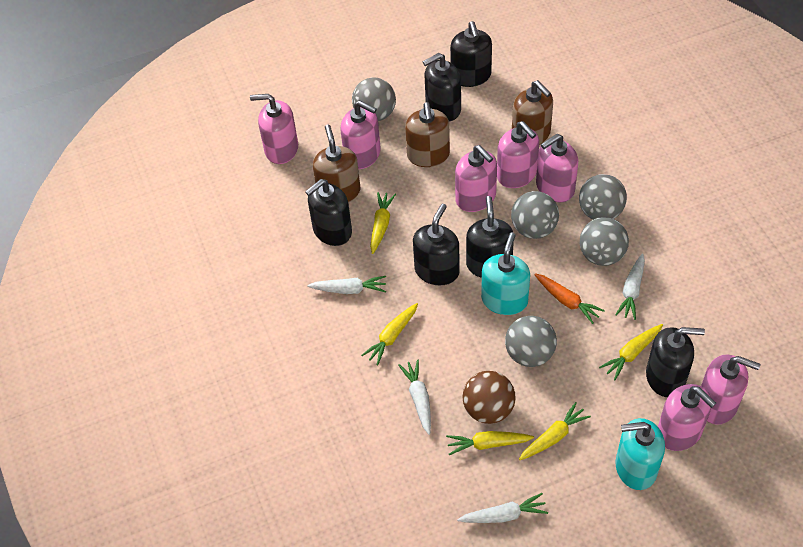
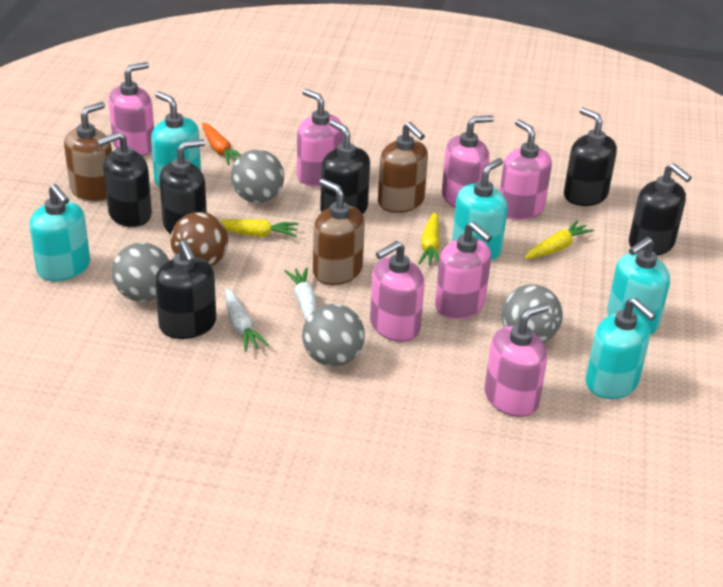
grey ball: [352,78,396,121] [505,316,557,367] [511,191,559,239] [579,174,627,220] [580,217,629,266] = 5 -> [112,242,170,302] [231,150,284,203] [302,304,365,366] [501,284,563,343] = 4
turquoise soap dispenser: [481,232,530,315] [616,418,665,490] = 2 -> [29,184,90,281] [151,92,201,188] [452,158,508,261] [586,298,656,399] [607,237,670,335] = 5
white carrot: [307,276,386,294] [399,359,431,435] [457,493,548,523] [615,253,645,320] = 4 -> [225,288,269,352] [284,267,317,319] = 2
yellow carrot: [361,303,418,366] [370,192,396,254] [446,431,534,455] [519,402,591,460] [599,324,663,380] = 5 -> [220,219,298,237] [418,212,440,265] [524,220,594,259] = 3

